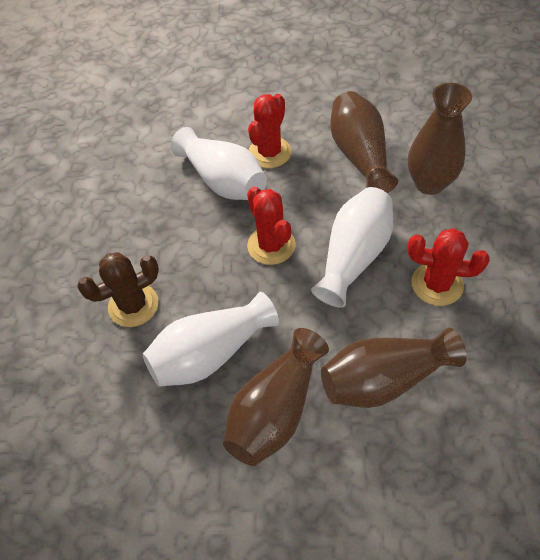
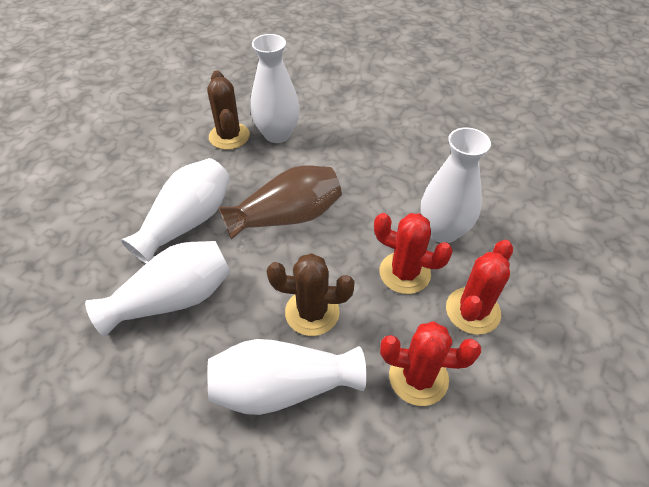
brown cactus: [77,252,159,327] = 1 -> [207,70,250,150] [267,253,355,336] = 2
brown vase: [223,328,329,466] [321,328,467,408] [330,91,398,193] [408,83,472,195] = 4 -> [219,165,342,240] = 1
white vase: [142,292,279,387] [171,127,267,200] [311,187,393,308] = 3 -> [85,241,231,337] [121,158,230,264] [207,339,367,415] [250,34,300,143] [421,127,491,243] = 5

